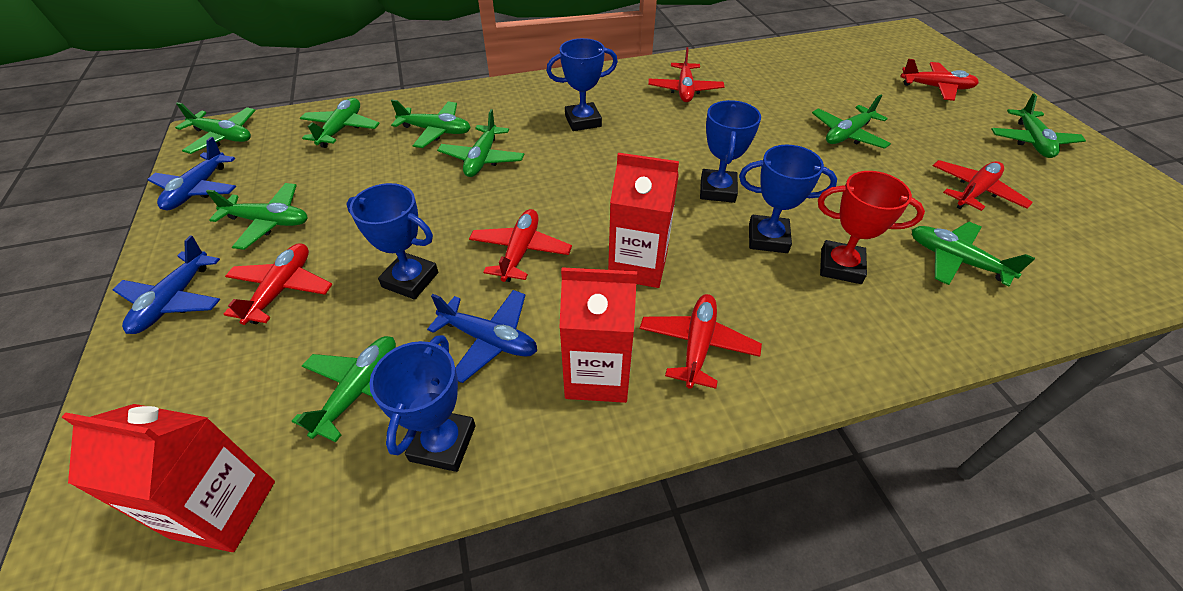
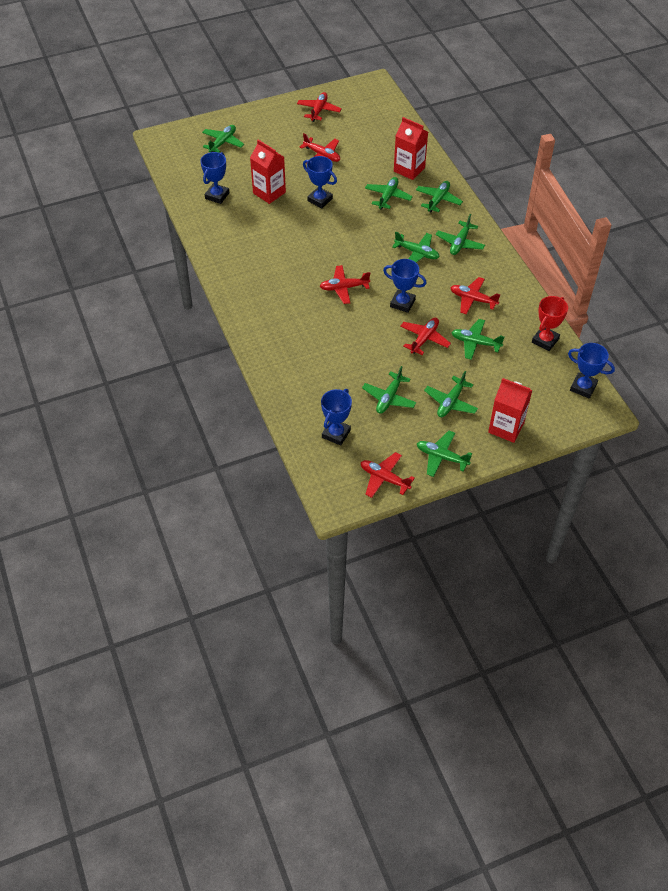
blue plane: [113,235,221,334] [147,137,236,210] [427,290,537,383] = 3 -> none = 0

